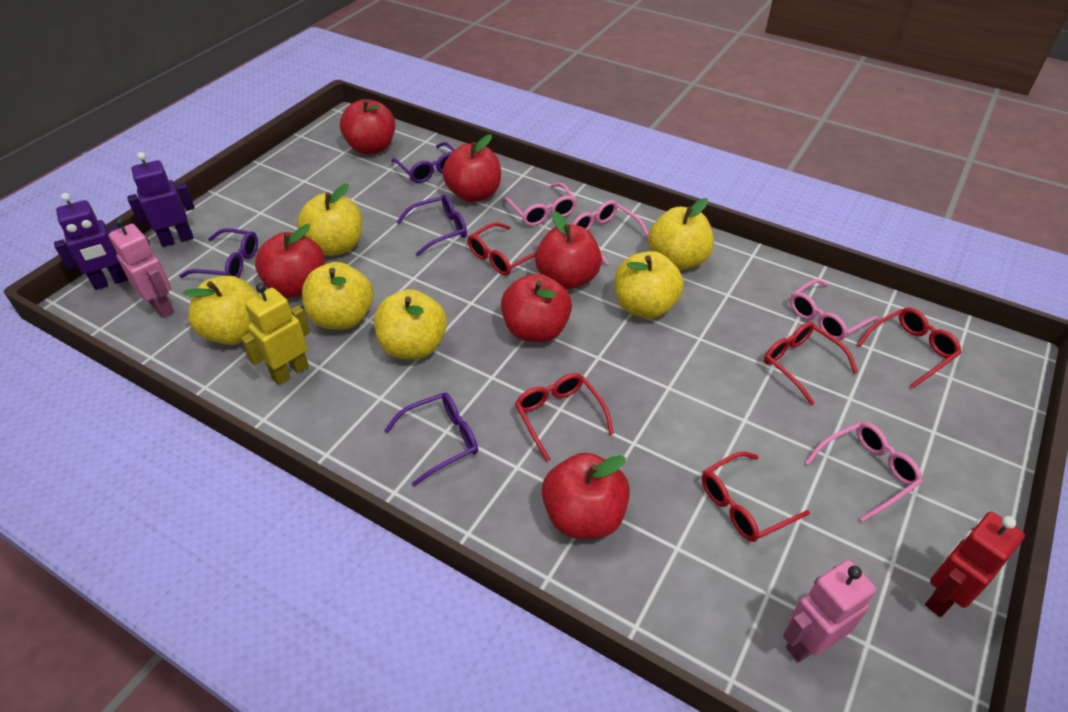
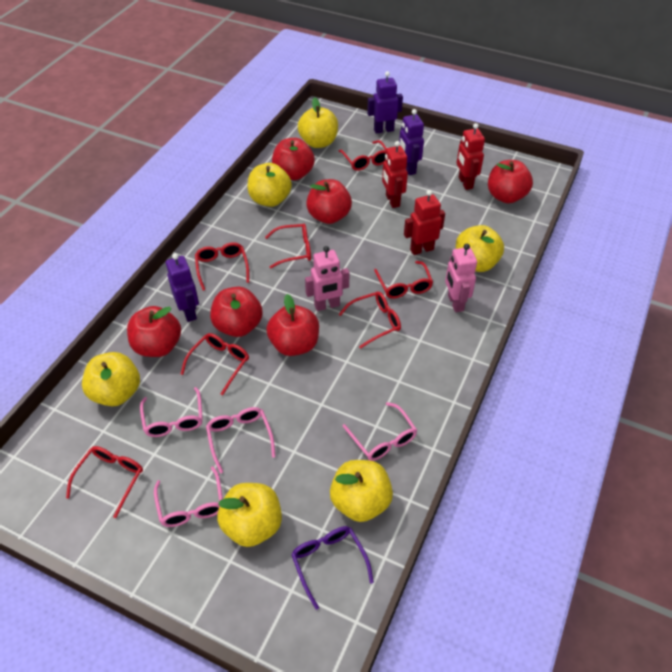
purple glasses: [180,228,258,278] [384,392,478,486] [391,142,454,183] [397,194,467,256] = 4 -> [291,526,374,610] = 1
purple robot: [54,193,128,290] [127,152,195,247] = 2 -> [166,253,199,322] [367,71,403,134] [399,109,424,175] = 3
red glasses: [467,222,536,276] [515,373,614,462] [702,452,810,542] [764,322,858,405] [857,308,962,388] = 5 -> [66,446,143,518] [181,333,249,395] [195,242,249,291] [265,223,311,269] [338,292,401,349] [339,140,387,171] [374,261,433,299] = 7
red robot: [925,512,1025,617] = 1 -> [382,141,408,208] [404,190,445,255] [457,123,485,190] = 3
yellow robot: [241,283,310,385] = 1 -> none = 0

